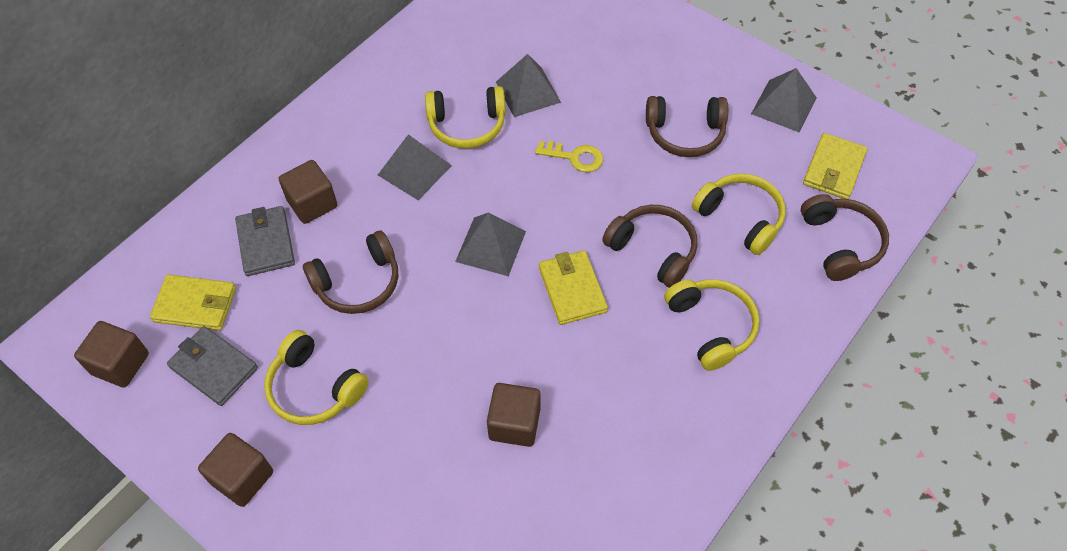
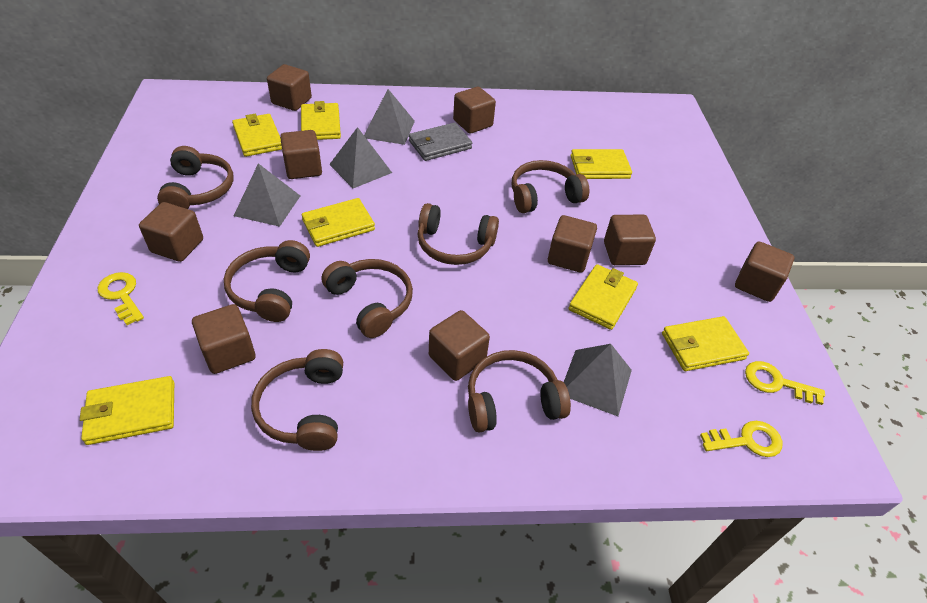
brown cube: [74,321,149,388] [198,433,273,507] [279,160,338,224] [487,383,541,447] = 4 -> [139,202,203,262] [192,304,256,374] [267,64,312,111] [280,130,322,179] [429,310,490,381] [453,87,496,134] [548,215,597,273] [604,215,656,265] [735,242,794,302] = 9
brown headphones: [303,231,398,314] [602,205,698,288] [646,96,728,157] [801,194,889,281] = 4 -> [157,146,233,209] [224,240,310,322] [251,349,343,451] [322,259,413,338] [417,203,499,265] [468,350,571,433] [512,160,589,213] = 7
grey wallet: [167,326,258,406] [235,206,295,276] = 2 -> [409,122,472,161] = 1
yellow headphones: [264,330,369,425] [425,86,506,149] [664,279,760,371] [692,173,786,255] = 4 -> none = 0
yellow key: [535,141,603,172] = 1 -> [98,272,144,325] [700,421,782,457] [745,361,825,405] = 3
yellow wallet: [150,274,236,331] [539,250,608,325] [803,133,867,199] = 3 -> [80,376,174,445] [232,114,282,157] [301,101,341,140] [302,198,375,247] [569,264,638,330] [571,149,632,179] [662,316,749,371] = 7

